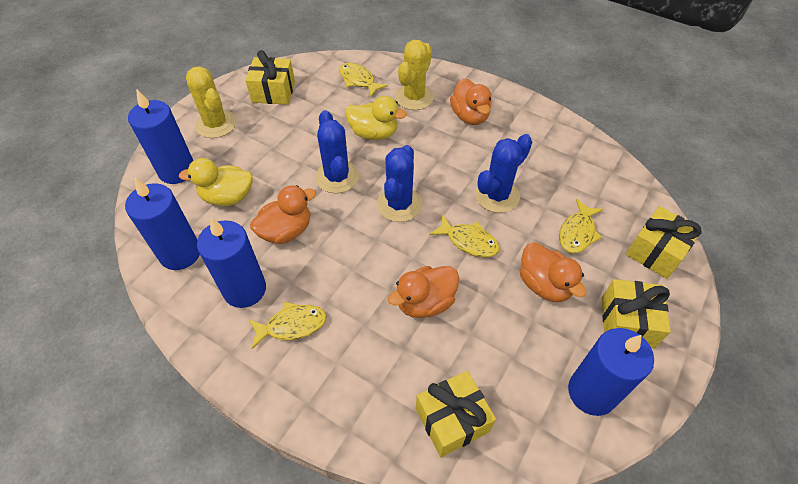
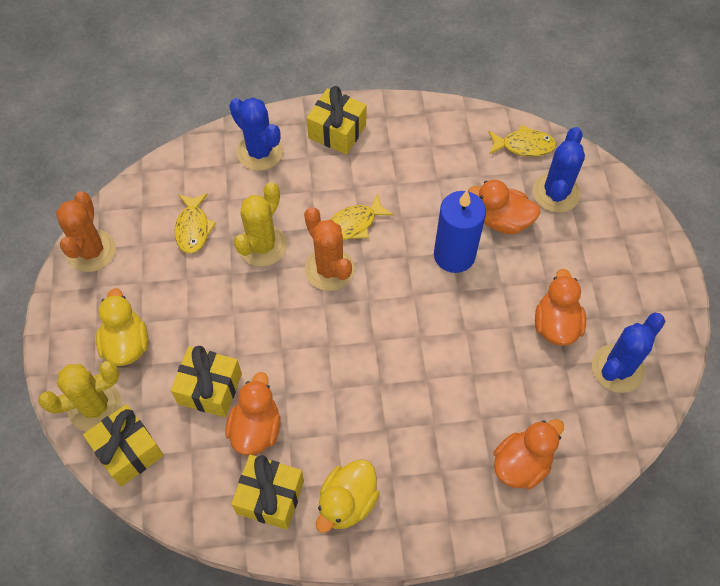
blue candle: [125,178,200,270] [128,89,193,184] [197,218,266,308] [568,328,654,416] = 4 -> [434,191,486,273] = 1
orange cactus: none = 0 -> [56,191,116,272] [304,207,355,291] = 2
yellow fish: [248,302,326,349] [339,63,388,97] [429,215,500,257] [559,199,603,253] = 4 -> [175,193,216,254] [329,194,394,240] [489,125,556,157] = 3

